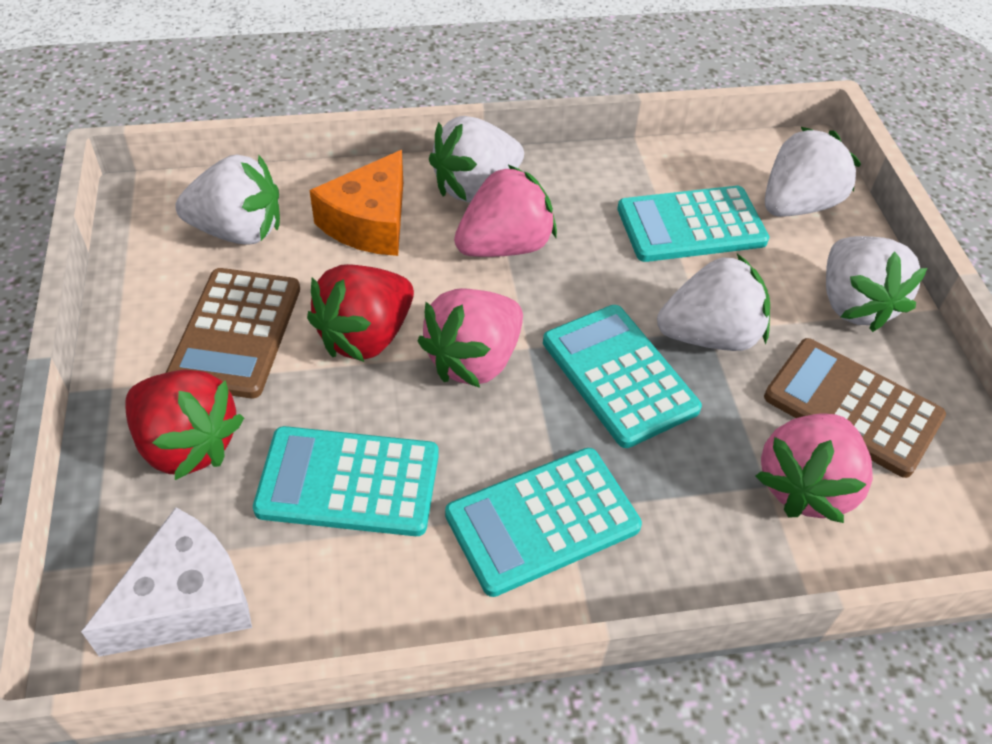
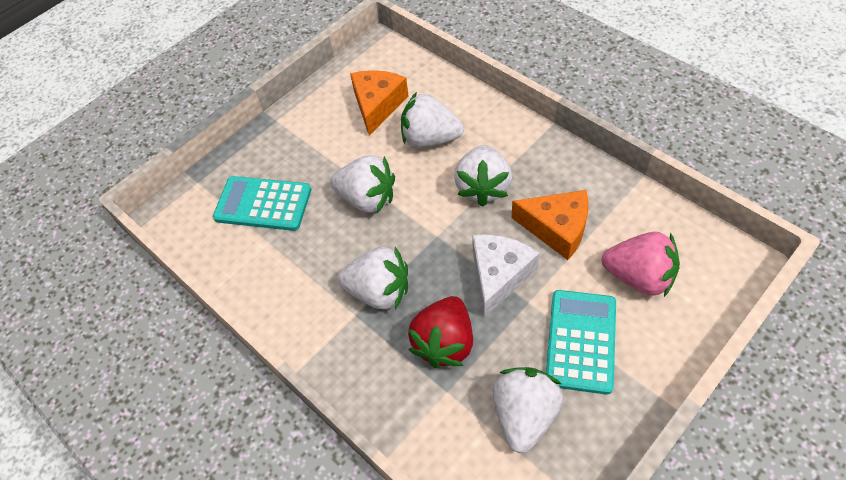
brown calculator: [166,268,300,398] [764,338,946,478] = 2 -> none = 0
orange cheese: [310,150,403,256] = 1 -> [350,70,409,136] [512,190,588,260] = 2
pink strawberry: [417,288,523,388] [454,164,557,257] [755,414,873,523] = 3 -> [602,232,680,297] = 1
red strawberry: [125,370,244,480] [307,264,414,362] = 2 -> [408,296,473,368] = 1
turquoise calculator: [253,426,439,536] [445,448,642,597] [543,305,702,448] [617,186,770,262] = 4 -> [213,176,311,231] [546,290,616,395] = 2

